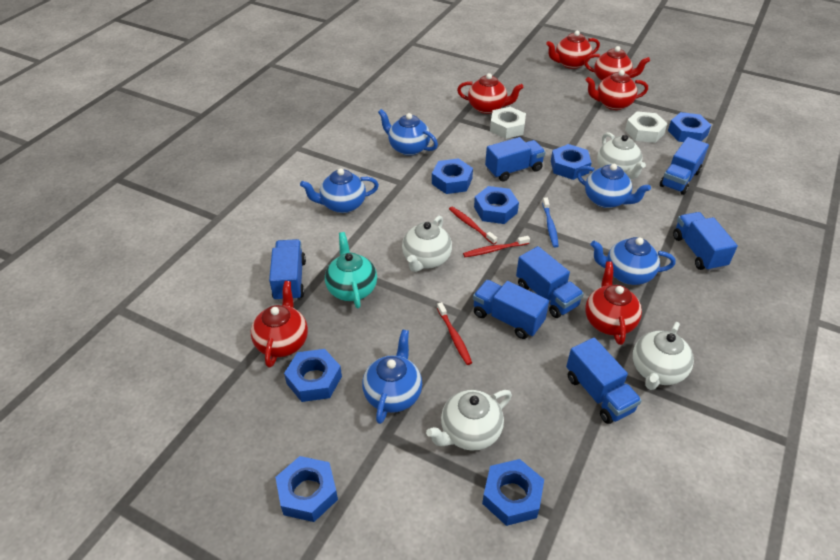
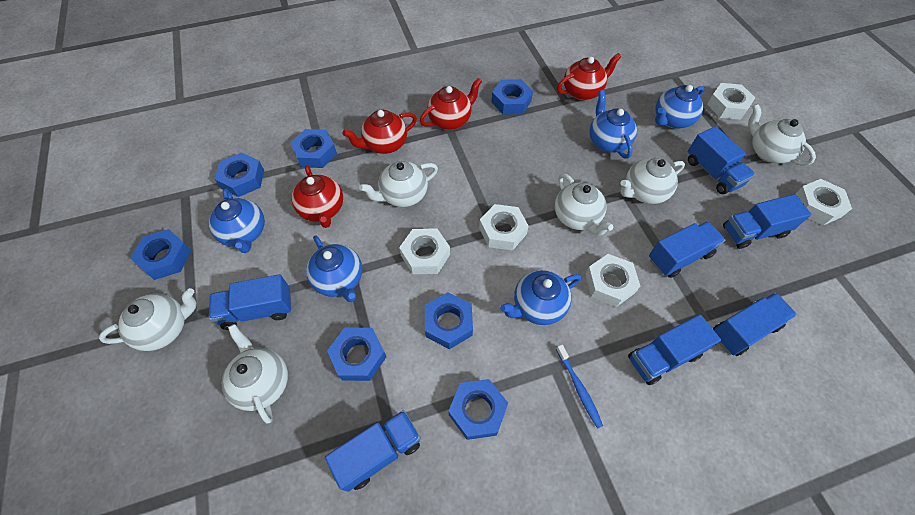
red teapot: [251,281,308,368] [457,73,524,114] [546,31,600,69] [584,46,650,81] [585,261,642,345] [586,70,648,110] = 6 -> [291,165,343,228] [343,110,417,154] [420,78,482,130] [557,53,621,100] = 4
red toothbrush: [437,302,472,365] [449,207,497,245] [463,236,530,257] = 3 -> none = 0
turquoise teapot: [325,232,377,308] = 1 -> none = 0
white nut: [490,107,526,139] [625,111,668,143] = 2 -> [399,228,450,274] [479,204,529,251] [585,254,640,307] [707,83,755,120] [795,179,852,225] = 5
white teapot: [402,216,452,272] [426,390,512,450] [597,132,646,179] [633,322,694,390] = 4 -> [99,288,197,351] [222,324,288,424] [359,161,438,207] [555,173,613,236] [620,158,685,204] [748,104,816,166] = 6

